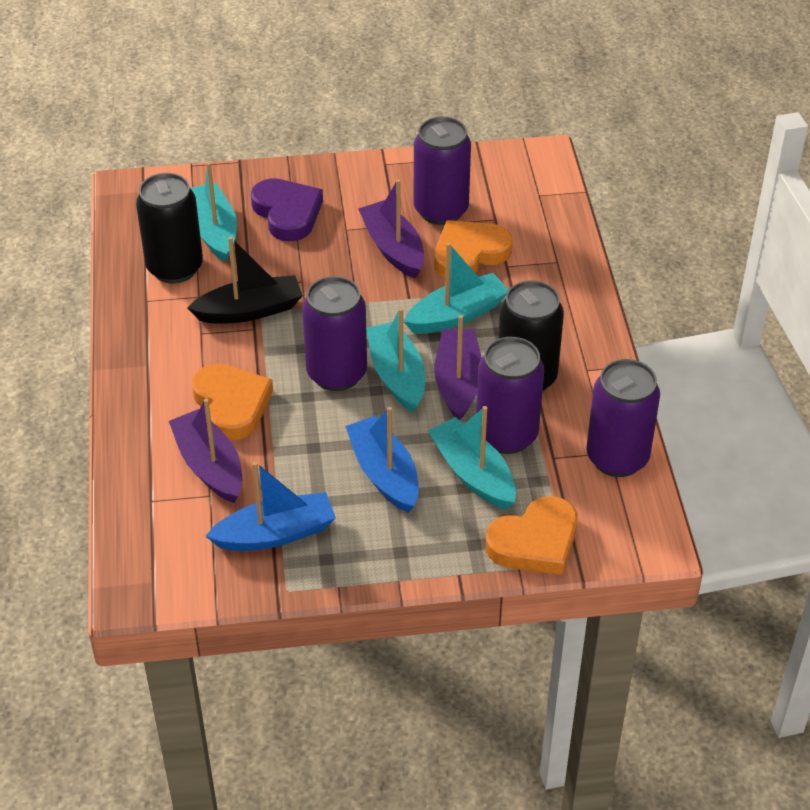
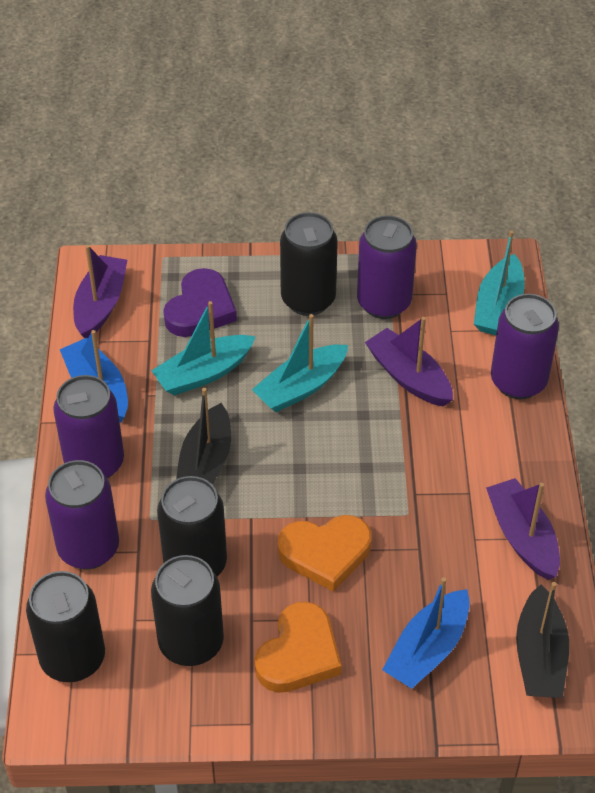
black boat: [187,236,303,324] = 1 -> [176,388,231,485] [516,582,569,698] = 2
black can: [136,173,203,284] [498,280,564,391] = 2 -> [26,571,105,682] [151,555,224,666] [157,476,227,576] [280,212,338,316] = 4
orange heart: [192,364,273,440] [434,220,513,278] [485,496,578,575] = 3 -> [255,602,342,693] [278,515,372,592] = 2
turquoise boat: [190,162,237,262] [366,308,425,413] [404,243,509,334] [428,406,516,509] = 4 -> [151,301,256,395] [252,314,348,412] [474,230,525,335] = 3

